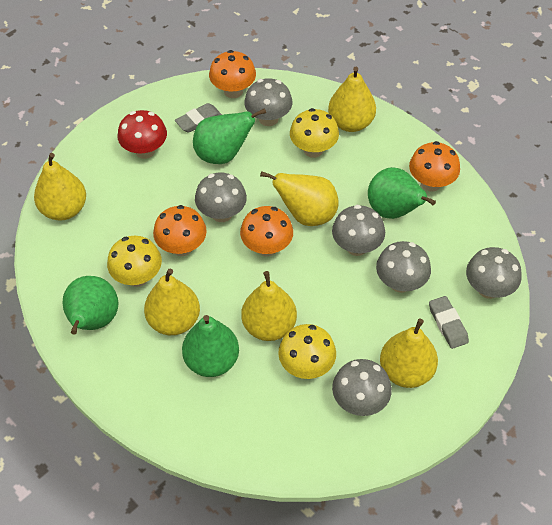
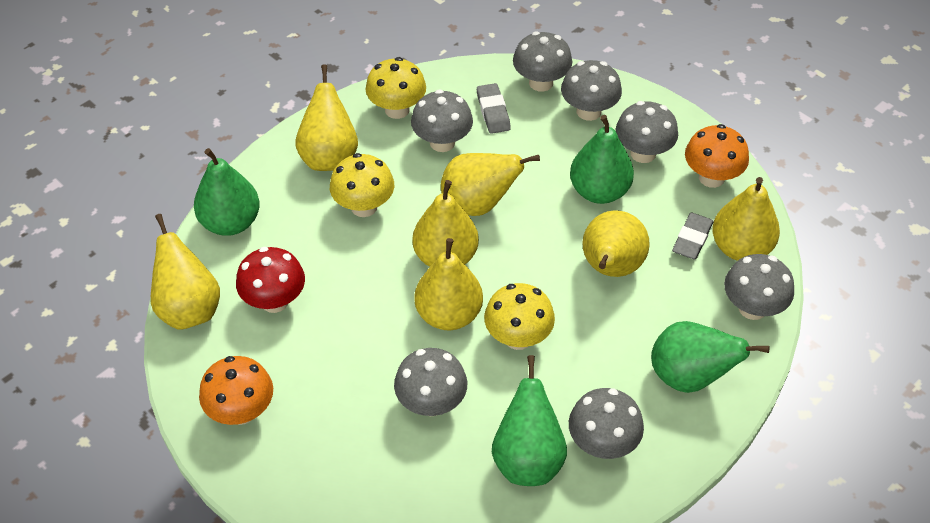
grey mushroom: [195,173,247,222] [244,78,293,126] [332,205,385,256] [332,359,392,416] [376,241,431,293] [466,247,522,299] = 6 -> [394,348,467,416] [411,90,473,152] [513,31,572,92] [561,60,622,121] [569,388,644,459] [616,101,678,163] [724,254,794,320] = 7
orange mushroom: [153,205,207,256] [209,50,256,98] [240,206,293,257] [409,141,460,191] = 4 -> [199,356,273,425] [685,124,749,188] = 2
yellow pear: [34,153,86,221] [144,269,200,335] [241,271,297,341] [260,171,338,226] [328,67,376,132] [380,319,438,388] = 6 -> [151,214,220,330] [296,64,358,171] [412,180,479,267] [414,238,483,330] [441,153,540,216] [582,210,650,277] [712,177,780,261] = 7

